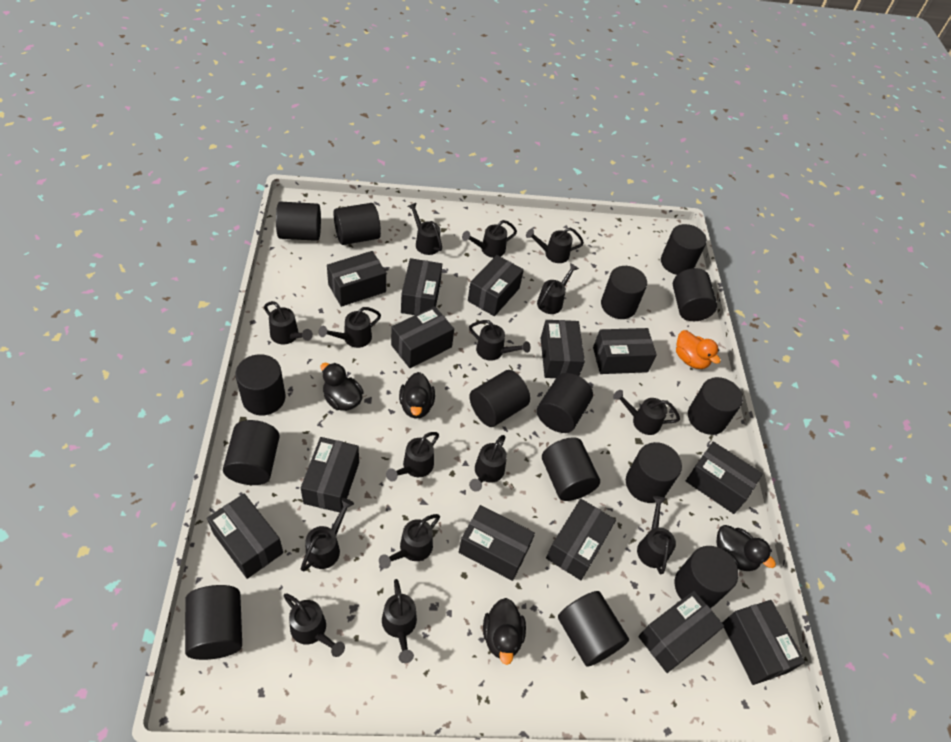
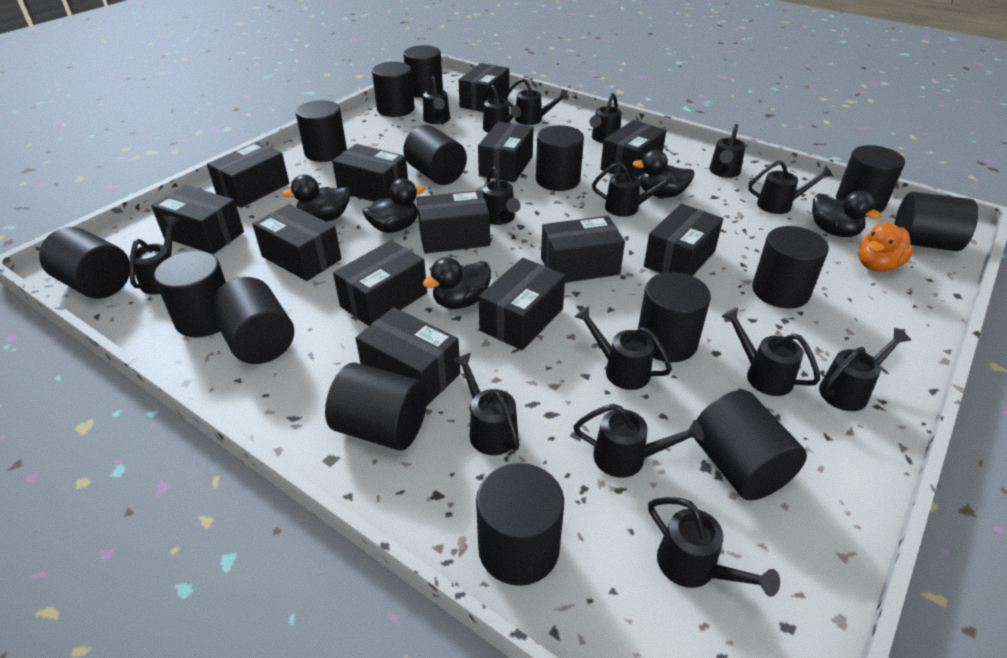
black duck: [320,363,364,411] [399,372,435,419] [483,598,526,665] [716,525,776,571] = 4 -> [282,175,350,222] [363,178,425,233] [423,257,491,309] [632,150,695,198] [812,191,881,237] = 5

